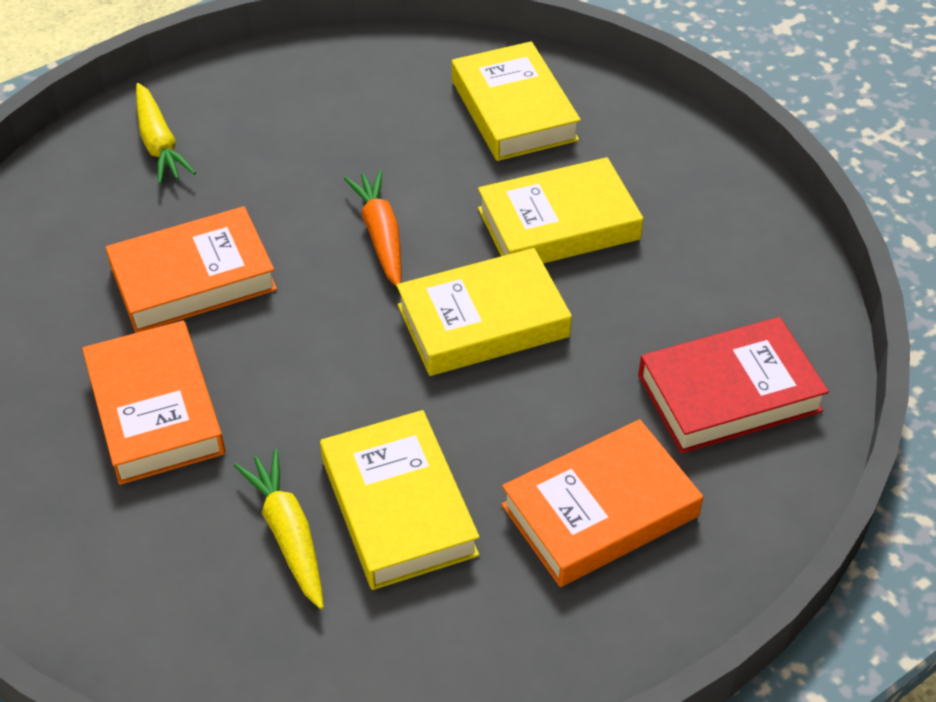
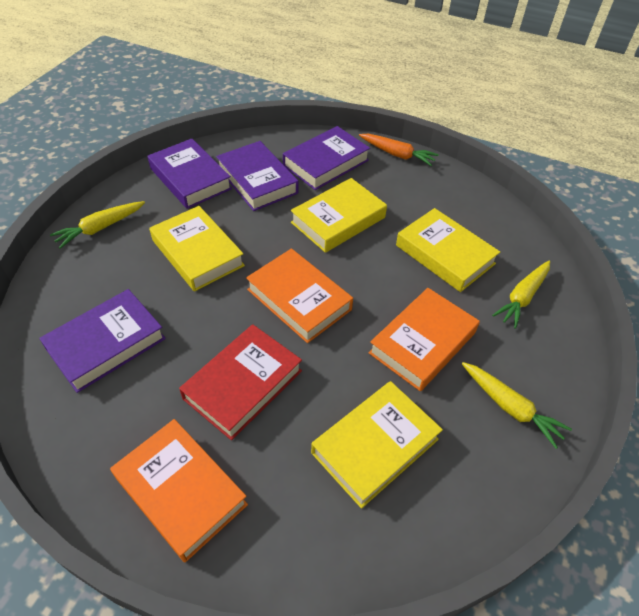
purple book: none = 0 -> [39,289,166,393] [147,139,232,209] [216,141,299,211] [283,126,370,190] = 4
yellow carrot: [136,83,196,184] [234,449,324,609] = 2 -> [50,201,145,249] [462,362,572,449] [492,260,550,329] = 3

